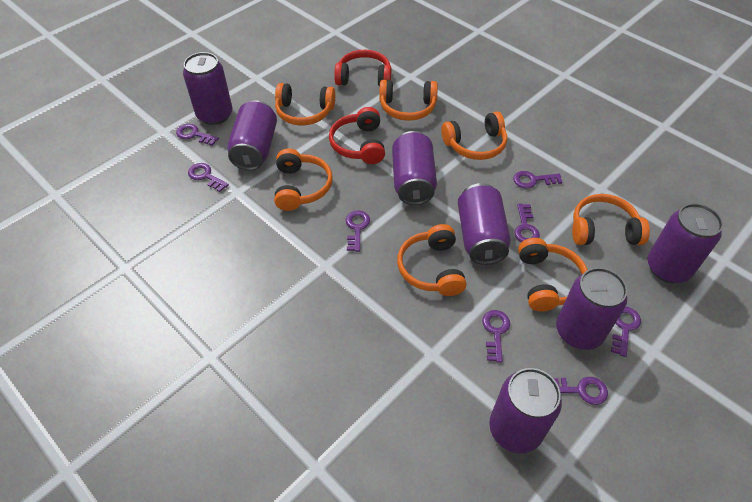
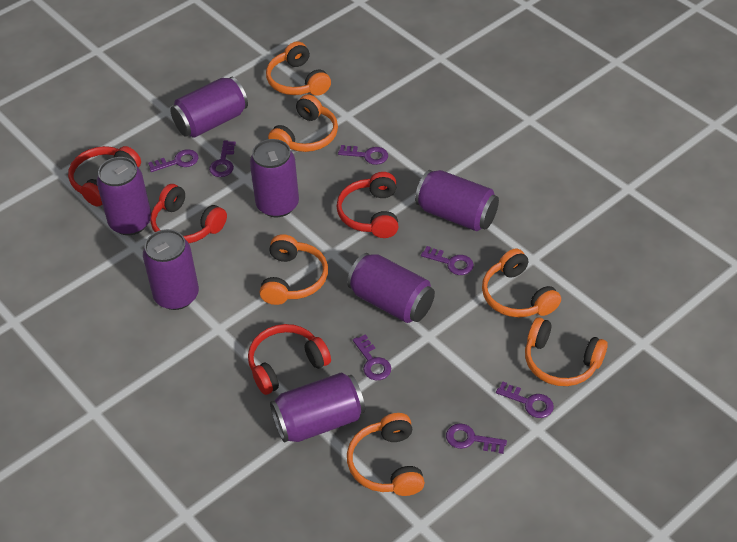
orange headphones: [274,148,333,211] [275,83,335,125] [379,80,438,121] [397,224,466,296] [441,112,507,160] [518,238,587,312] [572,194,650,245] = 7 -> [260,234,328,305] [266,41,331,96] [268,95,338,152] [347,413,425,496] [482,249,561,317] [525,317,608,386] = 6
purple key: [176,124,219,146] [188,163,229,192] [346,210,370,252] [482,310,510,363] [513,171,563,189] [514,204,540,242] [553,377,608,405] [611,307,641,357] = 8 -> [148,149,199,172] [209,141,236,177] [338,145,388,165] [353,334,391,380] [421,246,474,275] [446,423,507,454] [496,382,554,418] = 7
red headphones: [329,107,385,164] [334,50,391,87] = 2 -> [68,146,141,206] [151,184,227,243] [248,324,331,395] [336,172,398,238] = 4

